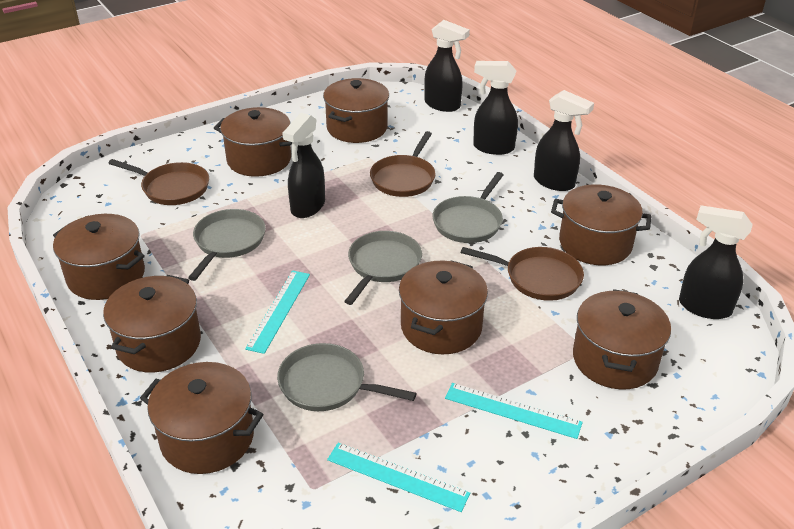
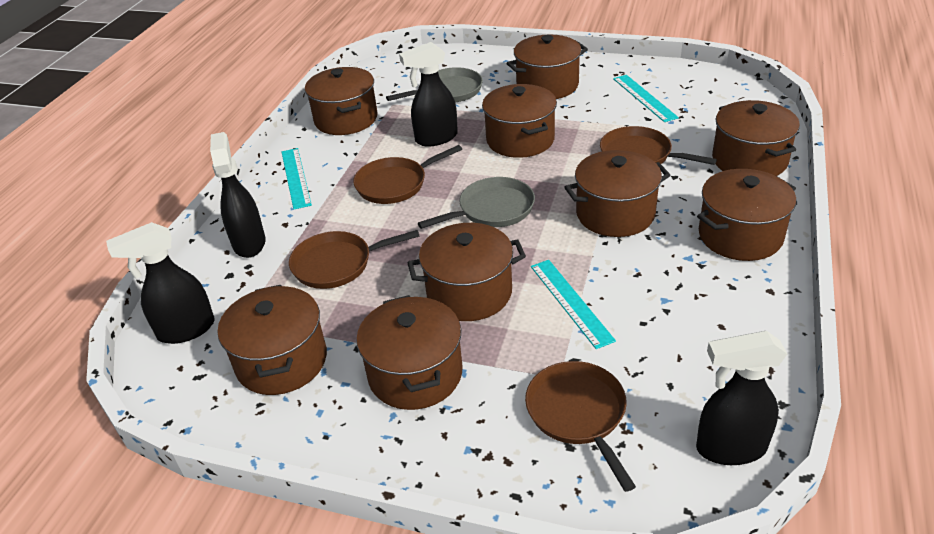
black spray bottle: [282,113,325,218] [424,20,470,112] [473,61,518,155] [534,90,594,191] [679,205,753,319] = 5 -> [106,222,215,344] [210,132,266,258] [399,42,458,146] [696,331,787,465] = 4
brown pan: [108,159,209,205] [370,131,436,197] [461,247,584,301] = 3 -> [289,230,420,289] [353,145,462,204] [525,361,636,492] [600,126,717,165] = 4
brown pot: [53,214,145,300] [103,275,201,372] [140,362,263,474] [214,107,292,177] [323,78,389,143] [399,260,488,354] [551,184,651,265] [573,289,671,389] = 8 -> [218,285,327,395] [305,67,377,135] [356,295,462,410] [407,223,526,321] [482,84,557,158] [506,34,588,99] [564,150,671,237] [697,169,796,261] [712,100,800,176] = 9
grey pan: [188,209,266,281] [277,343,417,411] [344,231,422,305] [432,172,504,243] = 4 -> [386,67,483,102] [418,177,535,229] = 2

